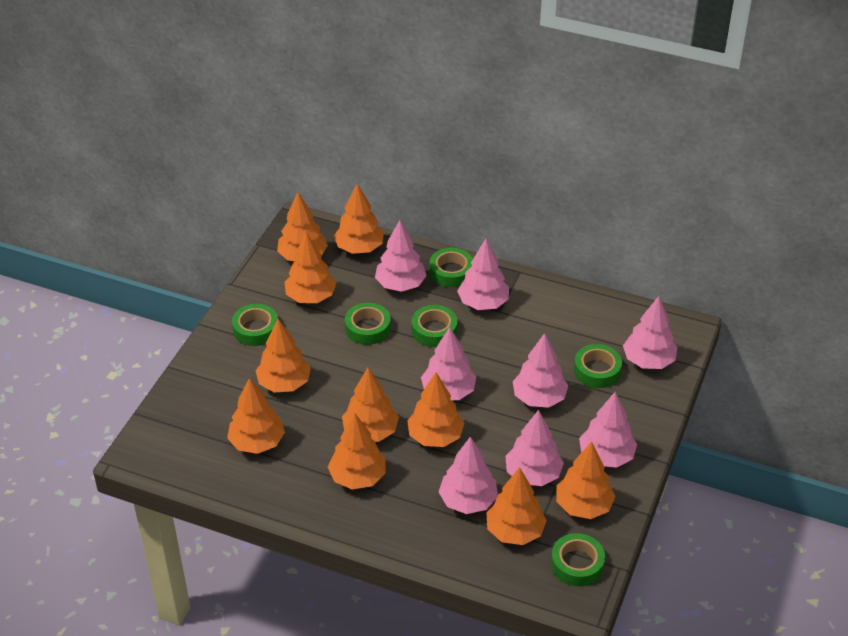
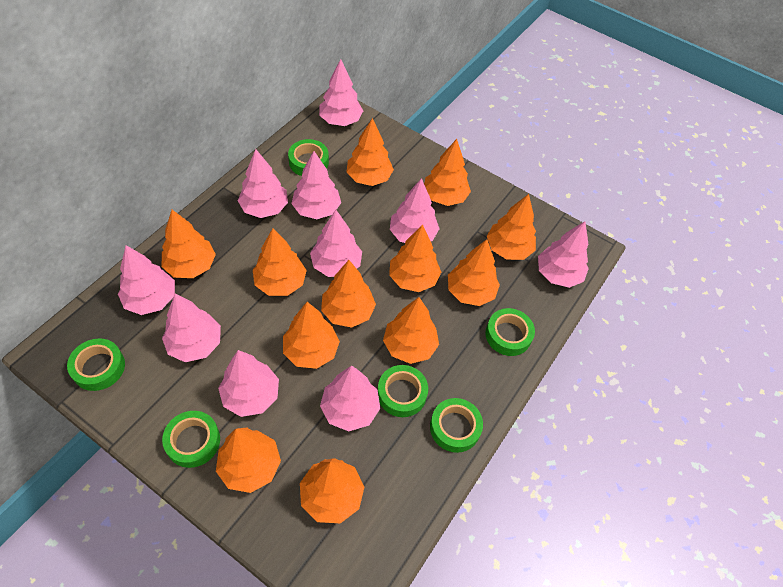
orange tree: [227,378,285,454] [255,319,311,393] [277,192,328,261] [284,232,336,303] [328,413,386,490] [334,184,384,254] [342,367,399,442] [407,372,464,447] [486,467,547,545] [556,442,616,519] = 10 -> [161,210,216,278] [216,428,281,493] [253,228,307,296] [283,302,340,369] [300,458,364,523] [321,260,376,328] [347,118,394,186] [383,297,439,364] [389,224,441,292] [424,139,471,206] [448,239,500,306] [487,194,536,260] = 12
pink tree: [375,220,427,292] [421,327,476,400] [439,437,498,514] [457,239,509,310] [505,410,564,486] [513,333,568,408] [579,392,637,468] [623,296,677,369] = 8 -> [118,245,175,315] [162,294,221,362] [218,350,279,417] [238,149,288,218] [291,151,341,219] [310,210,362,277] [319,59,363,126] [320,365,380,431] [390,178,440,243] [538,221,589,288] = 10

